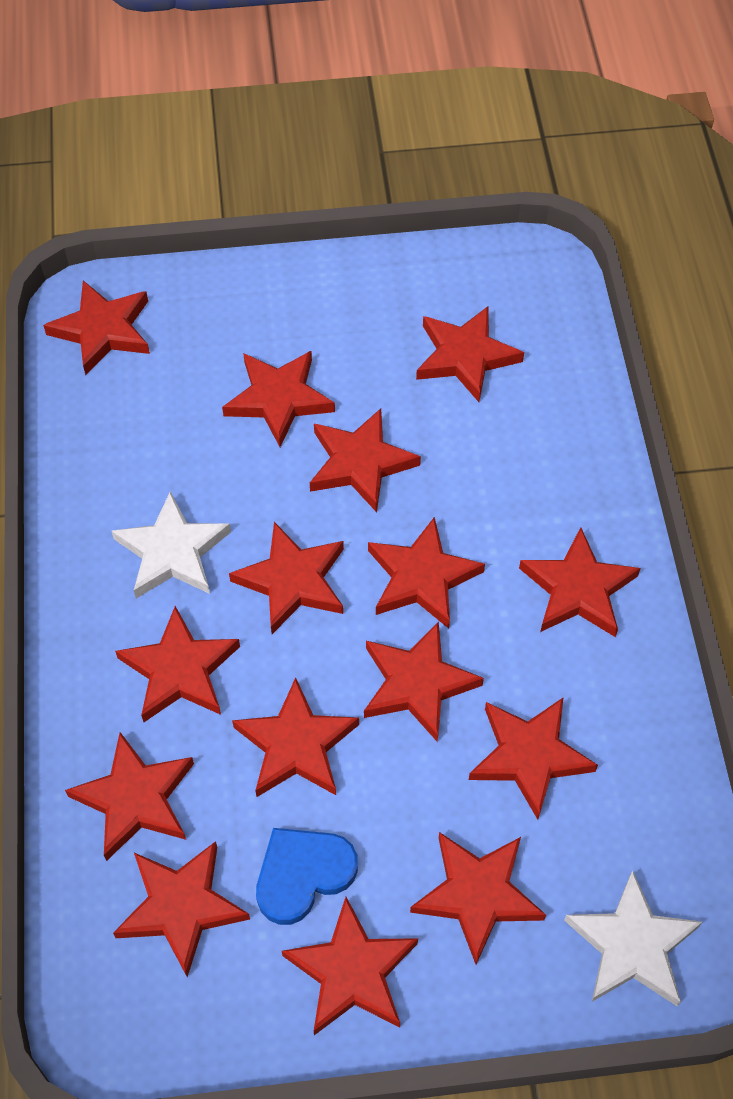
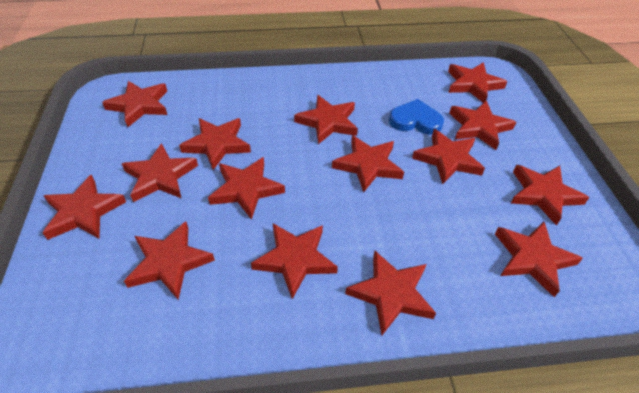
white star: [112,491,231,598] [564,870,702,1006] = 2 -> none = 0

